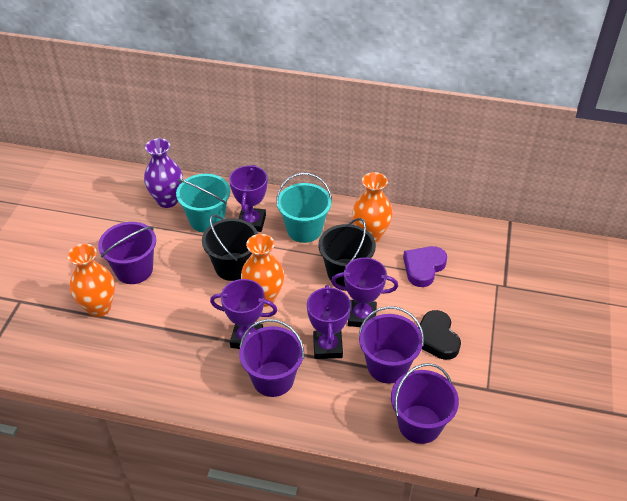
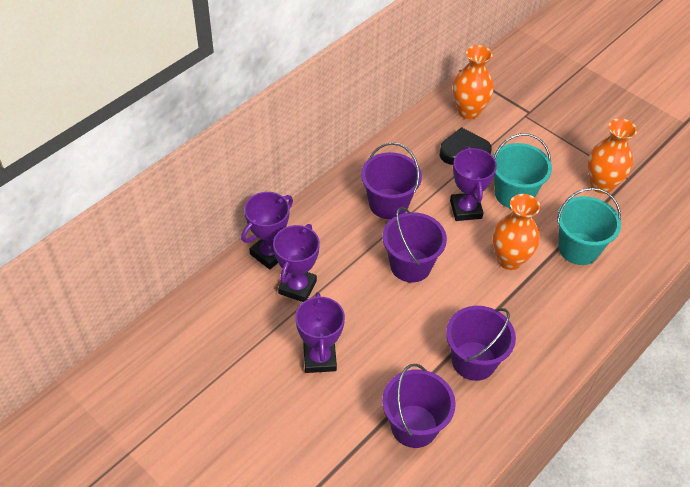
black bucket: [202,215,258,281] [318,218,376,287] = 2 -> none = 0
purple heart: [403,246,447,287] = 1 -> none = 0
purple vase: [144,138,183,208] = 1 -> none = 0

